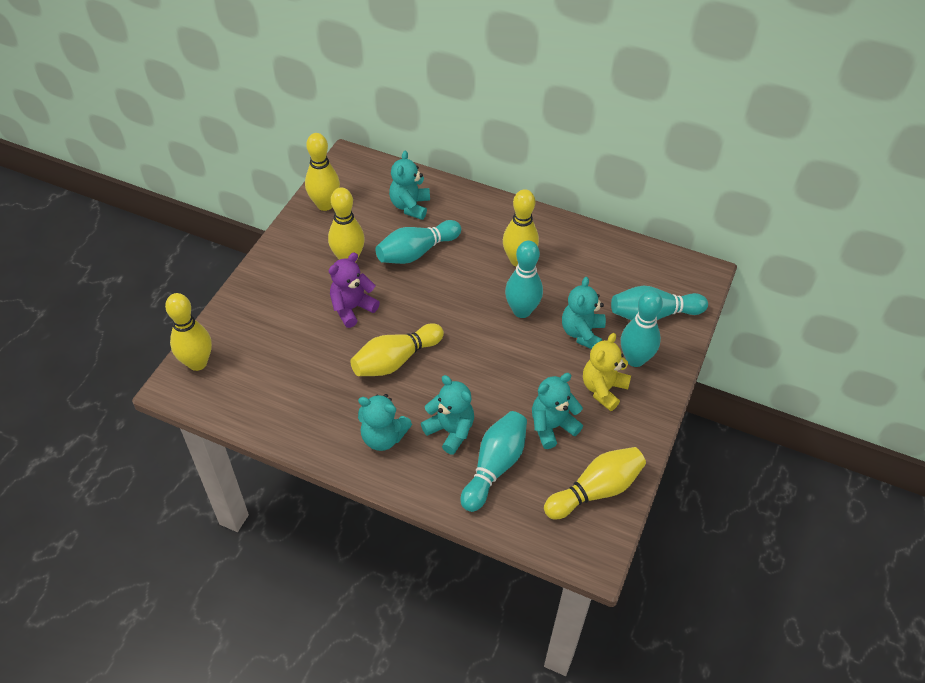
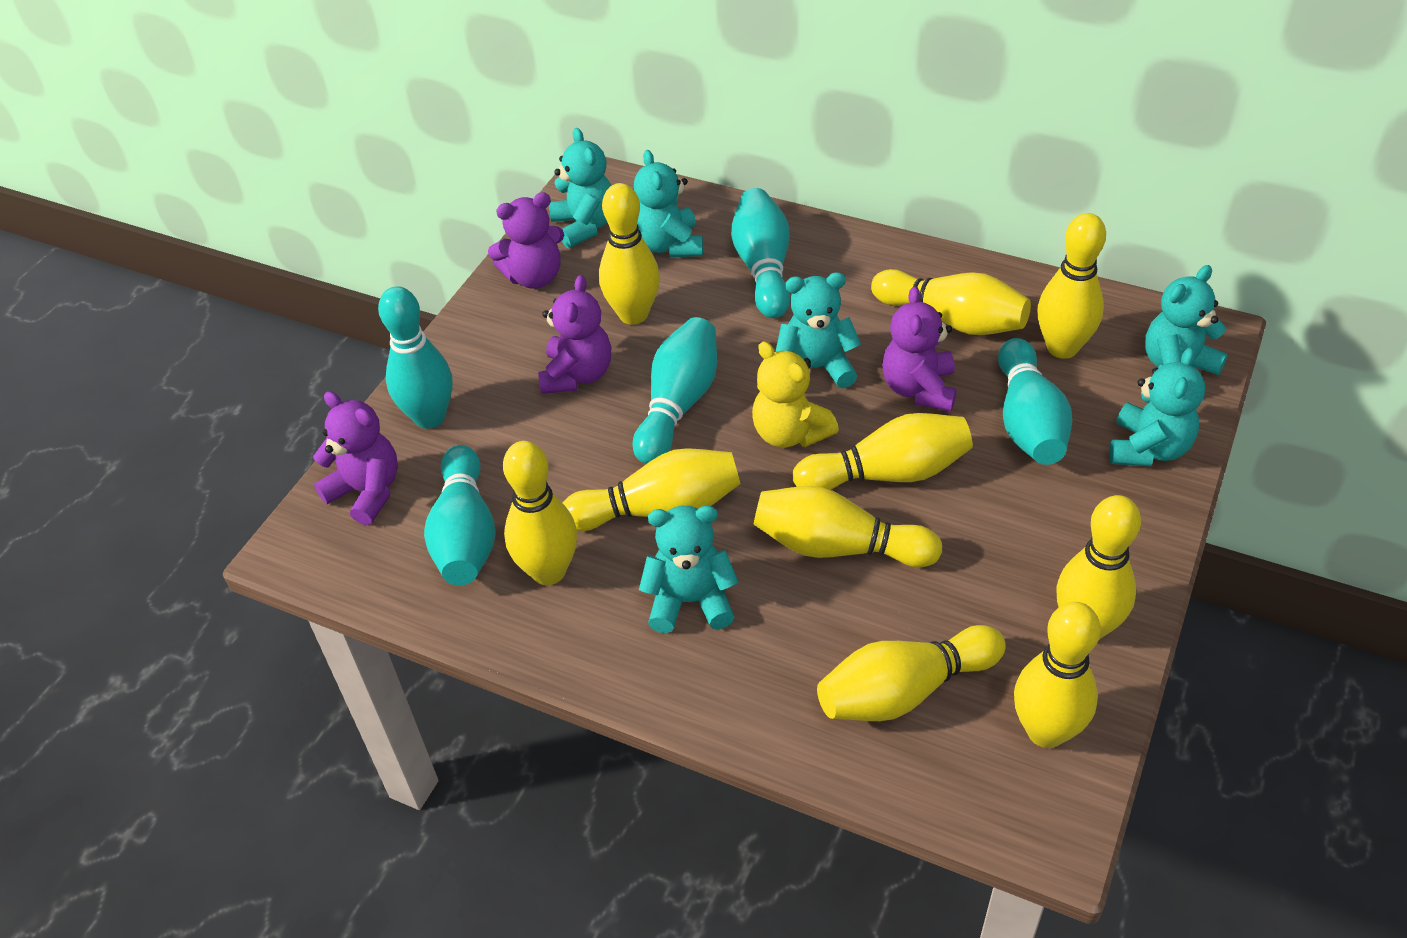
purple teddy bear: [329,253,380,328] = 1 -> [313,391,398,525] [488,192,564,289] [538,275,611,394] [882,286,957,412] = 4
turquoise teddy bear: [358,394,412,451] [389,151,430,220] [421,375,474,455] [532,373,583,449] [562,277,606,349] = 5 -> [549,128,612,248] [634,150,703,257] [639,505,738,633] [775,272,861,388] [1109,347,1205,466] [1145,265,1228,375] = 6
yellow bowling pin: [165,293,212,371] [305,133,340,211] [328,187,365,262] [350,323,444,376] [503,189,539,267] [544,447,646,519] = 6 -> [503,441,577,585] [563,448,740,531] [599,183,660,325] [753,486,942,567] [793,413,973,490] [817,625,1006,721] [871,269,1031,335] [1014,602,1101,748] [1037,213,1106,359] [1056,495,1141,640] = 10

